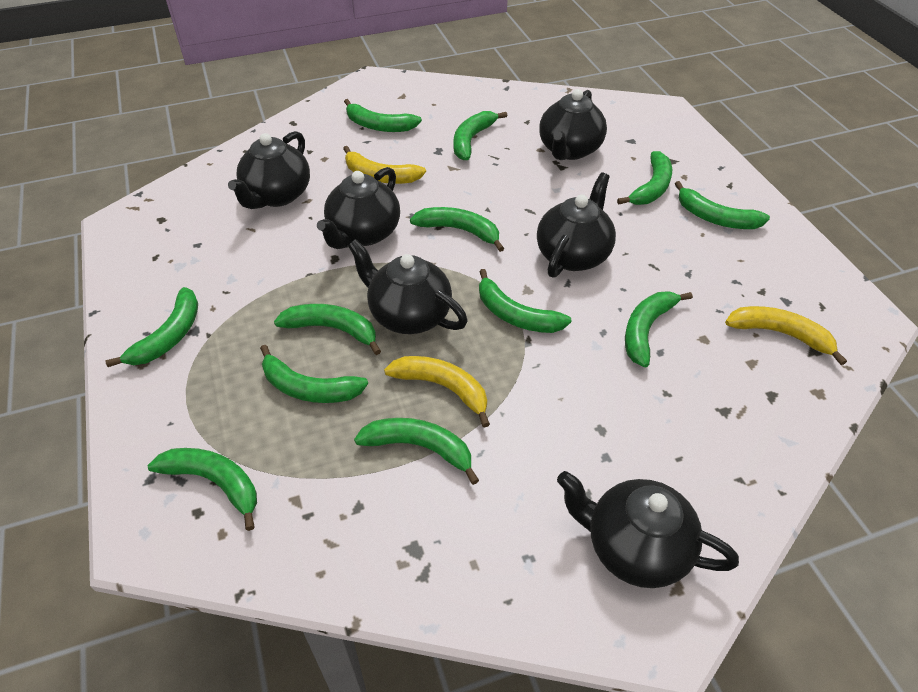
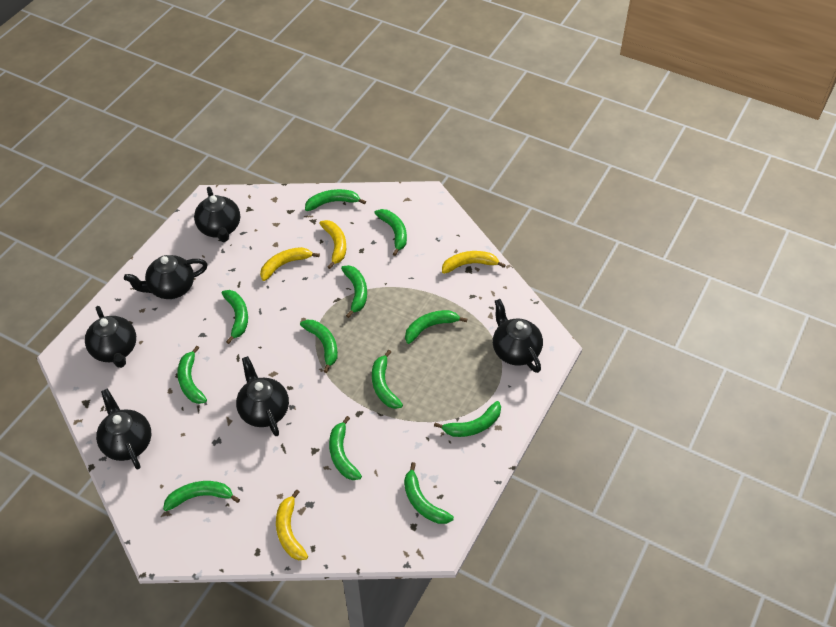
yellow banana: [343,146,426,184] [384,356,490,427] [725,306,847,365] = 3 -> [260,247,320,281] [276,489,308,560] [319,220,346,269] [442,251,506,274] = 4

